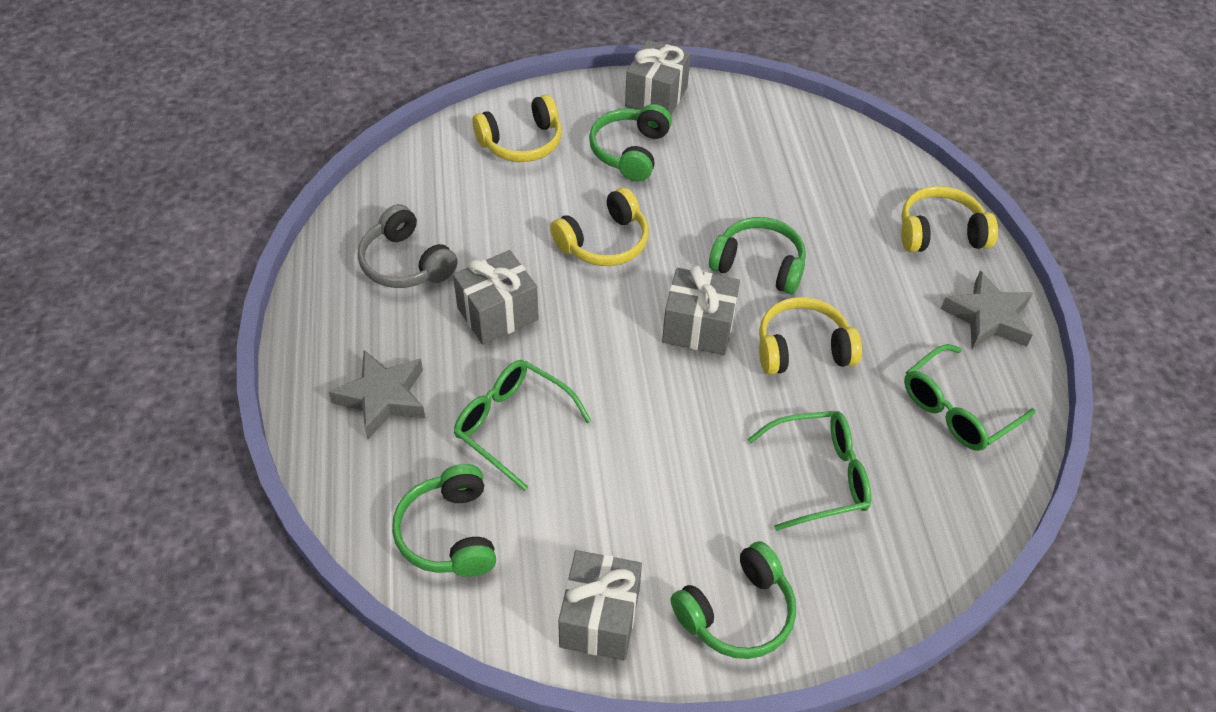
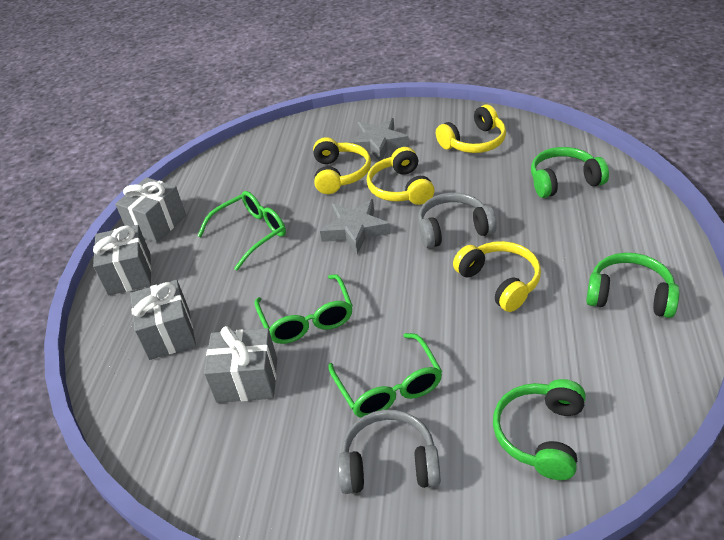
green headphones: [392,464,496,577] [589,104,672,181] [671,541,796,659] [709,217,806,294] = 4 -> [493,379,586,480] [531,147,609,198] [586,253,680,318] = 3
grey headphones: [358,204,458,288] = 1 -> [338,410,441,494] [418,193,497,248] = 2

